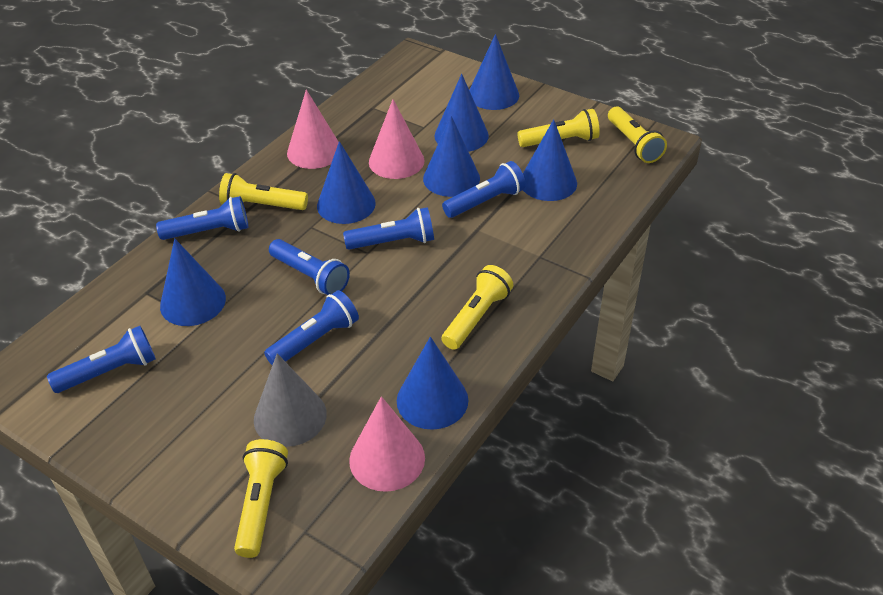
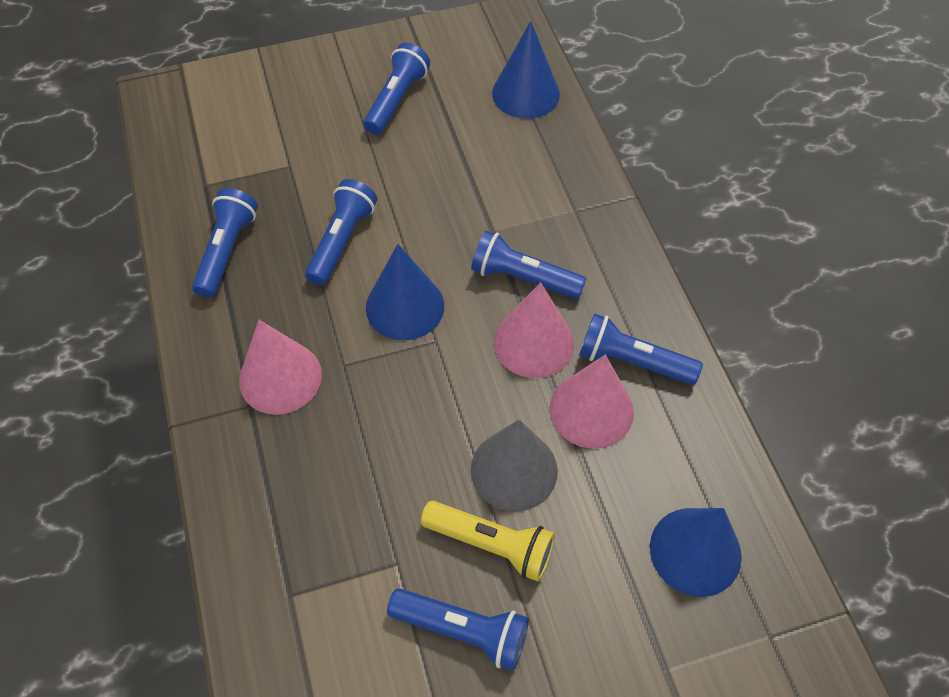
blue cone: [160,238,226,326] [317,141,376,224] [397,337,468,430] [423,116,480,197] [435,74,489,152] [469,34,519,110] [523,119,577,201] = 7 -> [366,244,444,340] [492,21,560,119] [650,508,742,597] = 3
yellow flashlight: [219,173,308,210] [234,439,288,558] [442,265,513,350] [518,109,600,147] [608,107,667,163] = 5 -> [421,501,555,582] = 1

